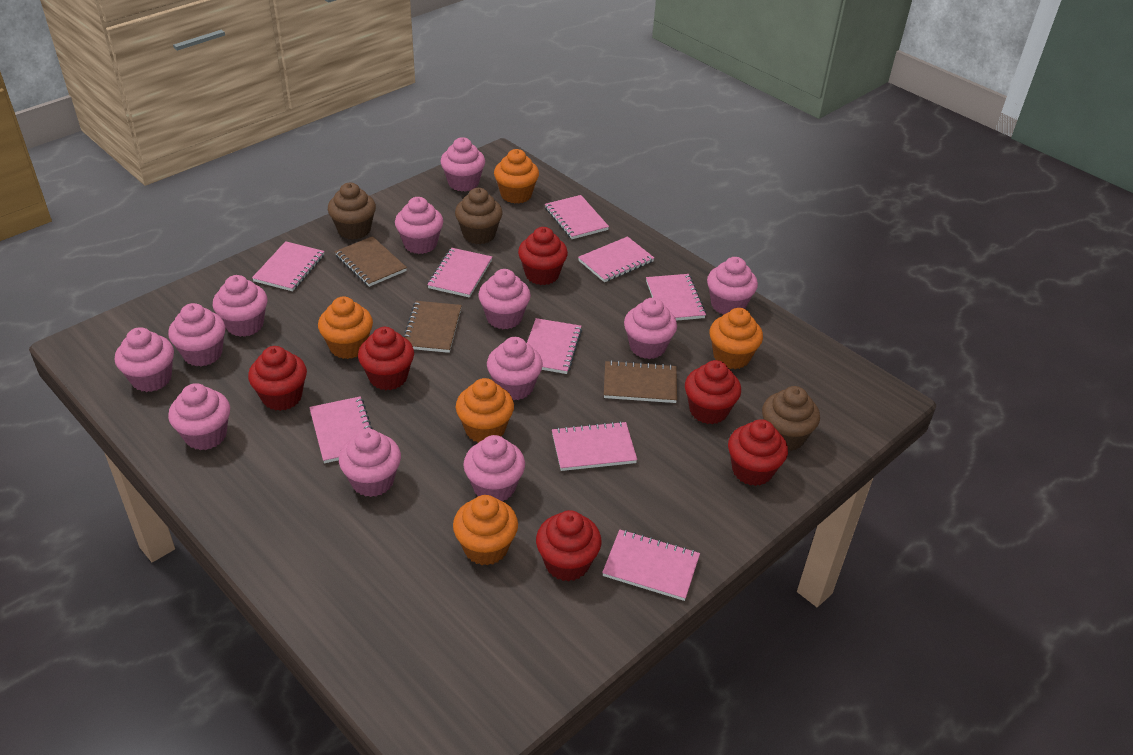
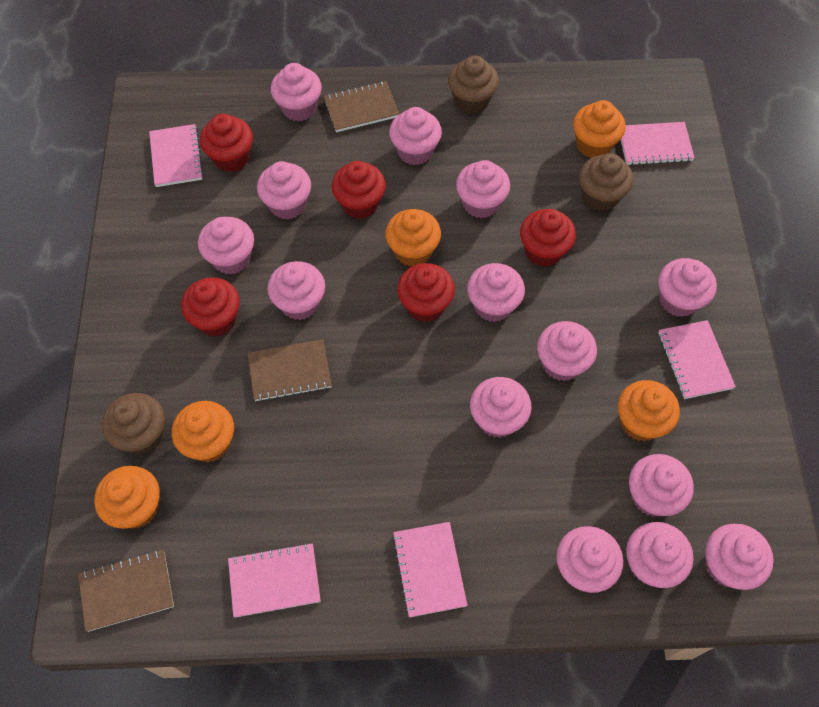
pink cupcake: [115,327,174,392] [168,303,226,366] [168,383,230,450] [213,275,267,337] [339,429,401,497] [395,197,443,254] [441,137,485,192] [463,435,525,501] [478,269,531,329] [487,337,543,400] [624,298,677,359] [707,257,758,315] = 12 -> [198,217,254,275] [257,161,311,220] [268,261,325,320] [271,63,322,121] [389,107,442,165] [456,160,510,218] [467,263,525,322] [470,377,531,438] [537,321,597,381] [556,526,623,593] [626,522,693,588] [629,454,694,517] [658,258,717,317] [705,524,774,590] = 14
pink notebook: [252,241,325,291] [309,396,372,463] [427,248,492,298] [527,318,582,374] [545,195,609,239] [552,421,637,471] [578,236,654,282] [602,529,700,601] [646,274,706,321] = 9 -> [149,124,204,187] [228,543,321,618] [392,522,468,617] [621,122,695,165] [658,320,736,399] = 5
red cupcake: [248,346,307,411] [358,327,414,390] [518,227,568,285] [536,510,602,582] [685,360,741,424] [728,419,788,486] = 6 -> [181,277,240,337] [200,114,253,172] [332,161,386,219] [397,263,455,322] [520,209,576,267] = 5

